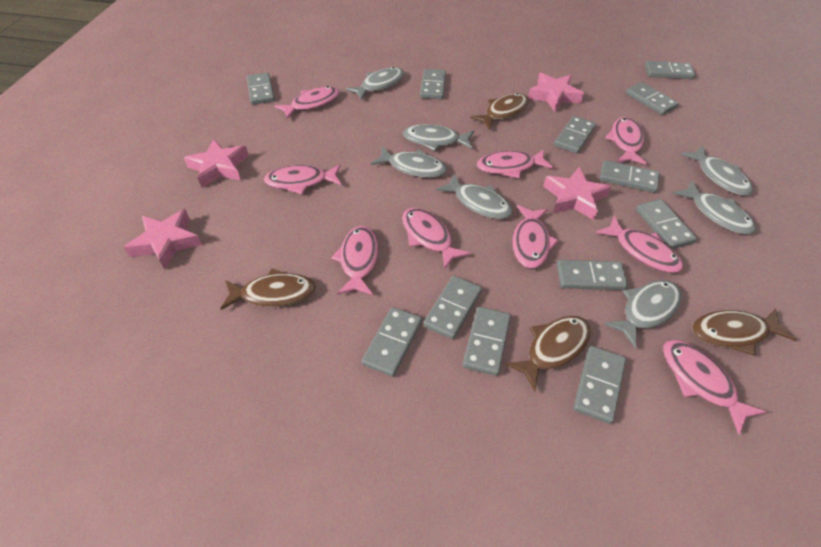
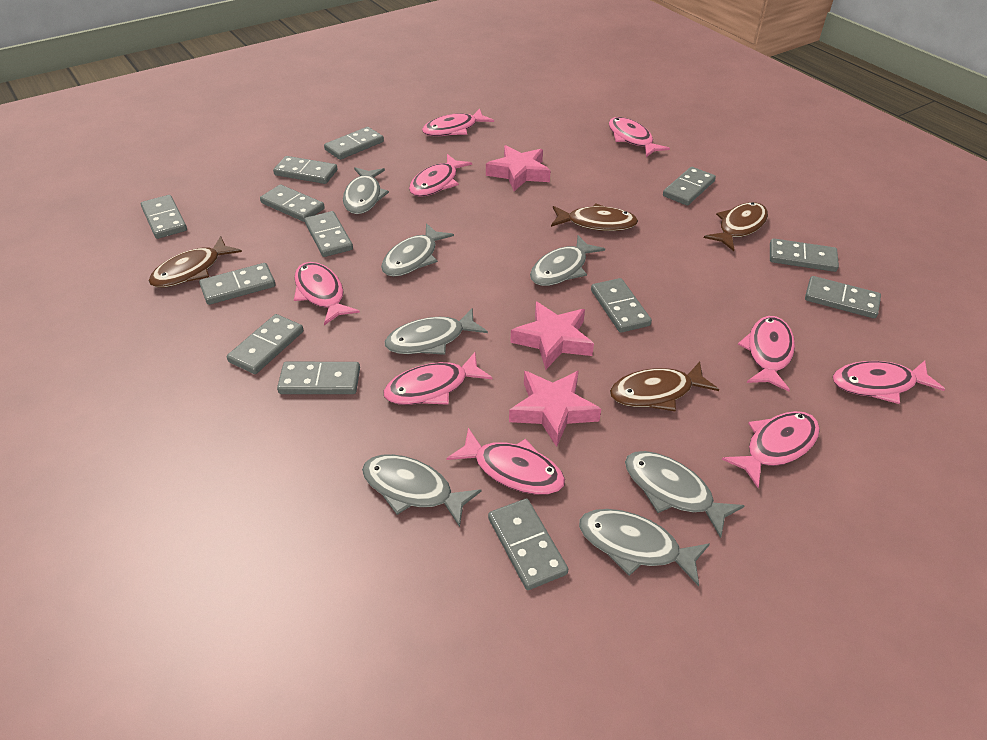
grey domino: [247,73,275,104] [362,307,422,377] [420,69,446,99] [423,276,482,340] [463,307,511,376] [554,116,596,154] [557,260,628,290] [573,346,626,424] [600,160,659,193] [625,82,679,115] [636,199,697,249] [645,61,695,79] = 12 -> [141,195,187,239] [199,263,275,305] [227,314,303,374] [260,185,325,222] [273,156,337,184] [277,362,360,394] [305,211,353,257] [324,127,384,160] [488,499,568,590] [591,278,652,333] [663,167,716,206] [770,238,839,272] [805,276,881,318] = 13
pink star: [124,209,202,269] [184,139,249,188] [528,73,584,112] [543,167,611,220] = 4 -> [486,145,551,191] [509,371,601,447] [510,302,594,370] = 3

